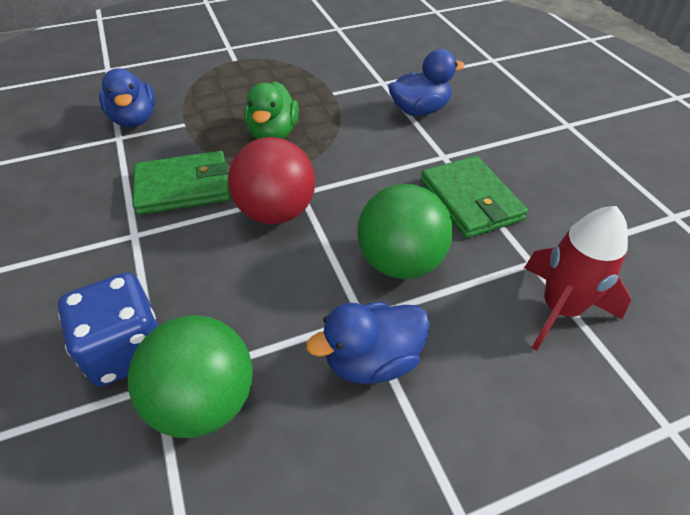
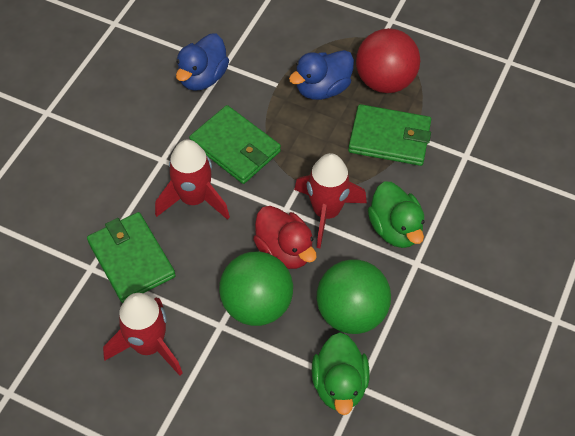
blue dice: [58,272,159,387] = 1 -> none = 0
blue duck: [99,68,155,127] [306,302,430,384] [388,49,465,116] = 3 -> [176,34,229,91] [289,50,354,100] = 2
green duck: [244,81,299,139] = 1 -> [312,332,370,415] [368,181,425,248] = 2
green wallet: [133,151,231,215] [421,156,528,238] = 2 -> [87,212,176,303] [189,105,281,184] [348,104,431,166] = 3
red duck: none = 0 -> [253,206,317,269] = 1
red rocket: [524,206,631,351] = 1 -> [103,293,183,376] [155,140,230,220] [294,153,367,248] = 3

